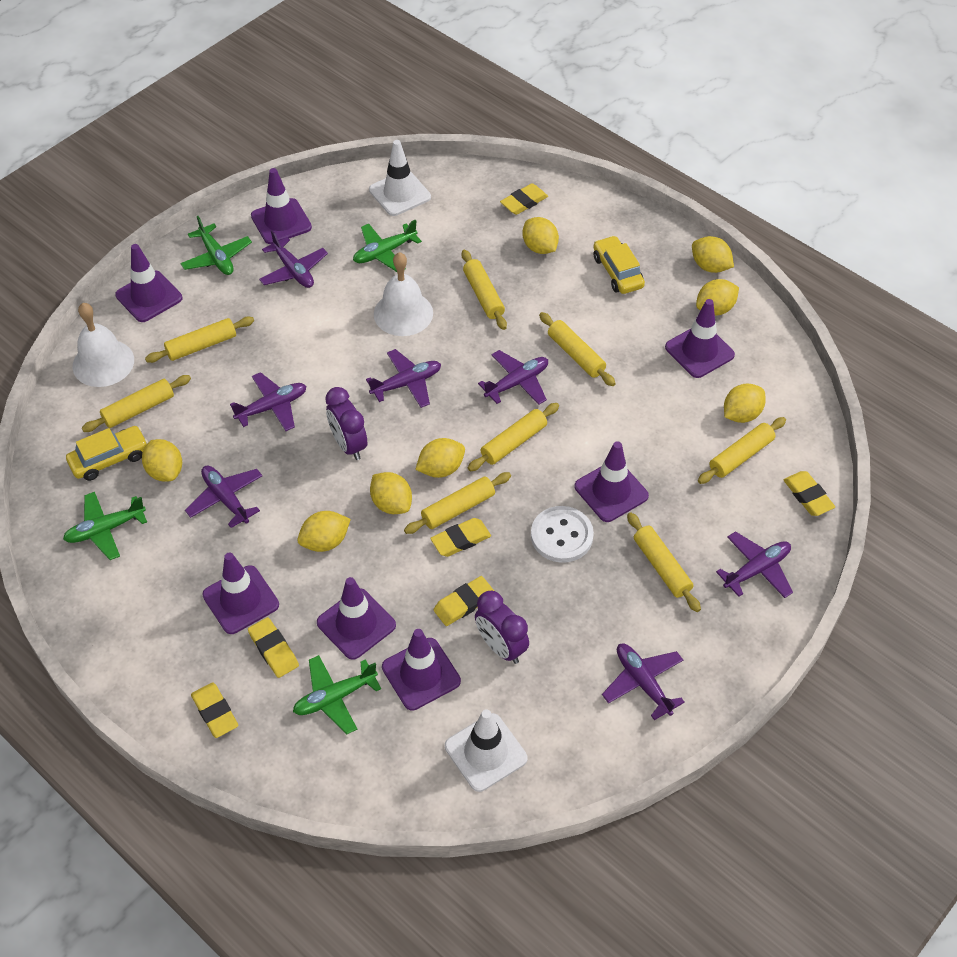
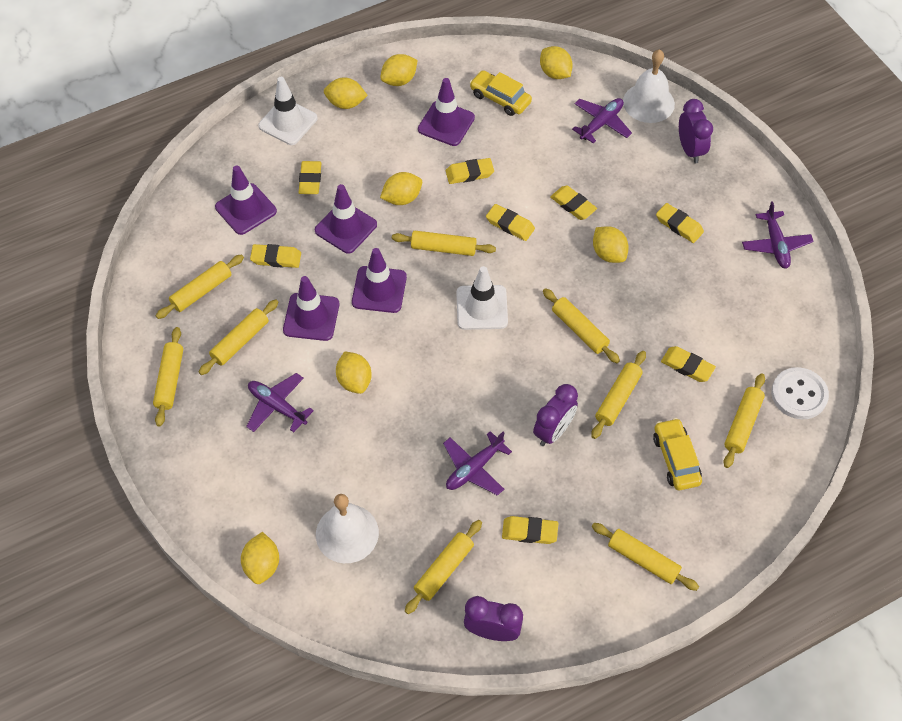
green plane: [63,492,147,560] [180,216,252,275] [293,655,381,734] [353,219,422,272] = 4 -> none = 0
purple clock: [325,387,367,460] [475,591,529,664] = 2 -> [464,596,523,641] [533,384,578,446] [679,99,713,163] = 3
purple plane: [185,465,262,528] [230,372,306,431] [259,230,328,288] [366,349,441,408] [478,350,548,405] [602,643,685,720] [716,531,793,598] = 7 -> [246,373,314,432] [443,431,512,496] [572,98,632,143] [742,201,814,268] = 4
purple traffic cone: [115,244,182,322] [202,553,279,634] [251,168,312,244] [317,577,396,660] [382,629,461,711] [575,441,649,522] [665,299,735,378] = 7 -> [215,165,277,235] [283,276,339,341] [315,184,377,254] [352,248,407,313] [418,78,475,146] = 5
yellow eraser: [191,682,238,738] [248,617,299,678] [430,518,491,557] [433,576,494,626] [500,183,548,215] [783,471,835,516] = 6 -> [250,244,301,268] [298,161,321,194] [446,158,494,184] [486,204,535,241] [502,516,558,544] [550,186,597,220] [656,203,704,243] [661,346,716,382] = 8
yellow lemon: [142,439,182,482] [298,511,351,552] [370,472,412,514] [415,438,465,478] [522,217,559,254] [692,236,734,273] [696,279,739,316] [724,384,766,423] = 8 -> [241,532,279,584] [324,77,368,109] [336,351,372,394] [380,54,418,86] [380,172,422,205] [540,46,573,79] [593,226,629,263] = 7
yellow rolling pin: [82,375,191,432] [145,317,254,363] [404,472,511,534] [462,250,507,330] [468,403,559,471] [539,312,616,386] [627,512,701,612] [698,417,786,484] = 8 -> [153,327,183,427] [156,254,244,319] [199,299,278,375] [392,231,496,256] [405,520,482,614] [543,288,620,363] [591,351,646,439] [592,523,699,591] [723,373,765,468] = 9

